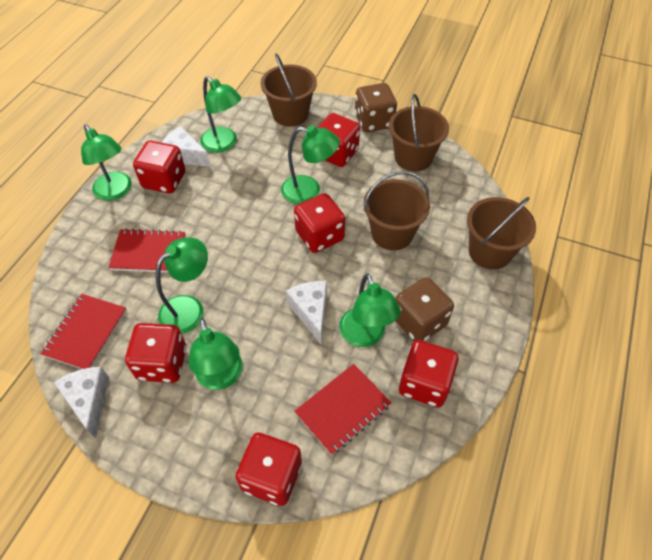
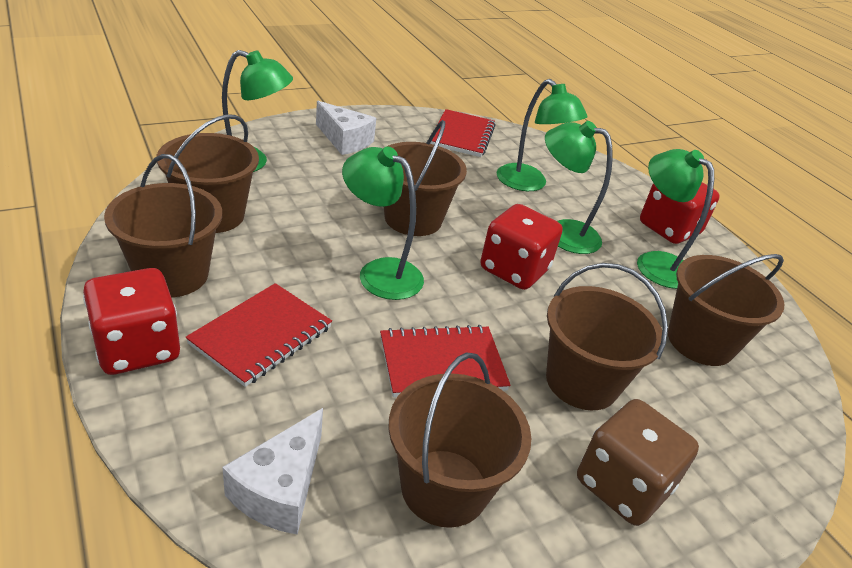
brown bucket: [261,53,317,127] [364,171,430,250] [389,94,449,171] [467,197,536,270] = 4 -> [104,154,222,298] [157,114,259,233] [384,120,467,236] [388,352,531,528] [546,263,668,410] [668,254,784,366] = 6
brown dice: [355,83,397,132] [395,277,454,341] = 2 -> [577,399,699,526] = 1
green lamp: [81,124,132,201] [156,237,208,334] [189,318,243,390] [200,76,241,153] [281,125,340,204] [339,273,401,347] = 6 -> [222,50,293,172] [342,147,424,300] [497,79,588,191] [545,121,613,254] [637,149,714,289] = 5
red dice: [125,323,186,383] [133,141,185,194] [235,432,302,506] [294,193,345,253] [317,113,360,167] [399,340,458,407] = 6 -> [83,268,180,375] [480,204,563,290] [640,182,720,244] = 3
white cheese: [54,367,109,439] [161,126,211,167] [286,281,327,344] = 3 -> [222,408,323,535] [316,101,376,155] = 2

